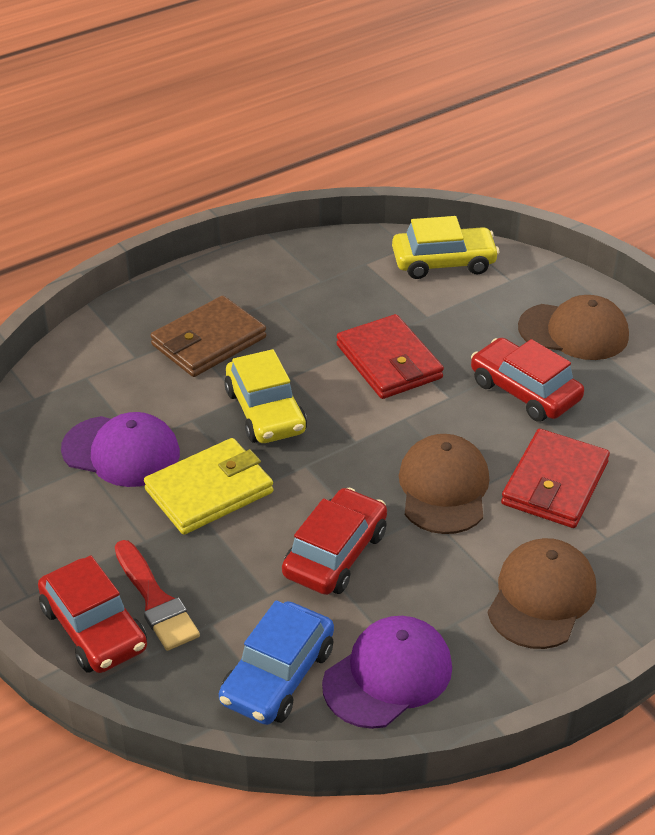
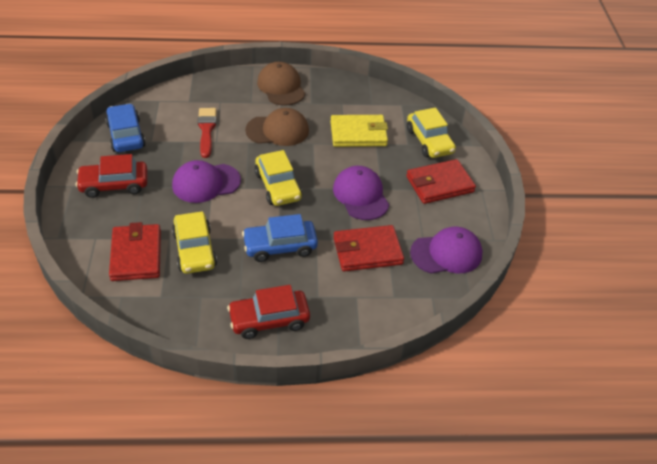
blue car: [219,600,334,725] = 1 -> [105,103,146,152] [242,214,318,262] = 2
brown cap: [399,434,489,534] [488,538,596,649] [518,295,629,360] = 3 -> [245,108,309,146] [257,62,305,106] = 2
brown wallet: [150,296,266,377] = 1 -> none = 0
purple cap: [61,412,180,487] [322,616,452,729] = 2 -> [172,160,241,203] [333,166,389,220] [410,227,483,273] = 3
red car: [38,555,147,673] [282,488,387,595] [471,338,584,422] = 3 -> [76,154,147,198] [227,285,310,339] = 2
red wallet: [336,314,444,399] [501,429,610,528] = 2 -> [109,222,161,281] [333,225,404,272] [406,159,476,204] = 3
yellow car: [225,349,307,443] [392,216,499,279] = 2 -> [172,211,217,274] [255,150,302,206] [407,107,456,158] = 3

